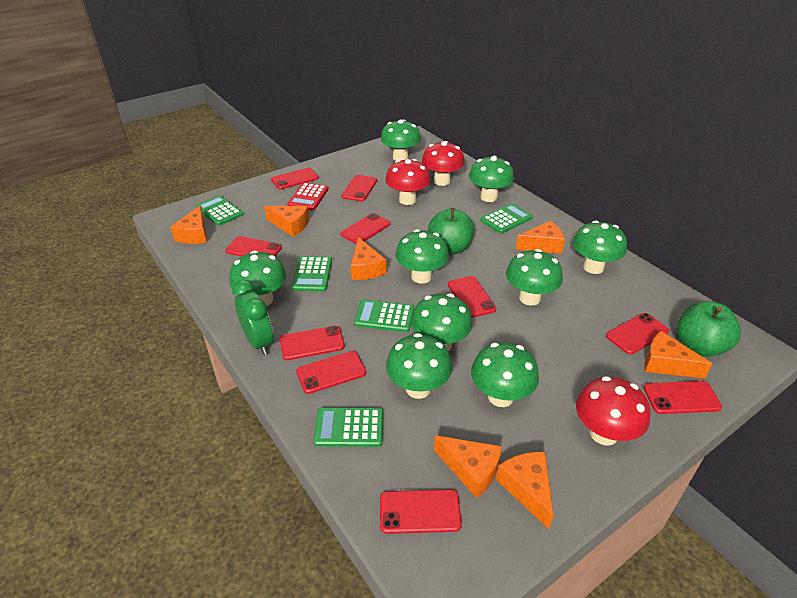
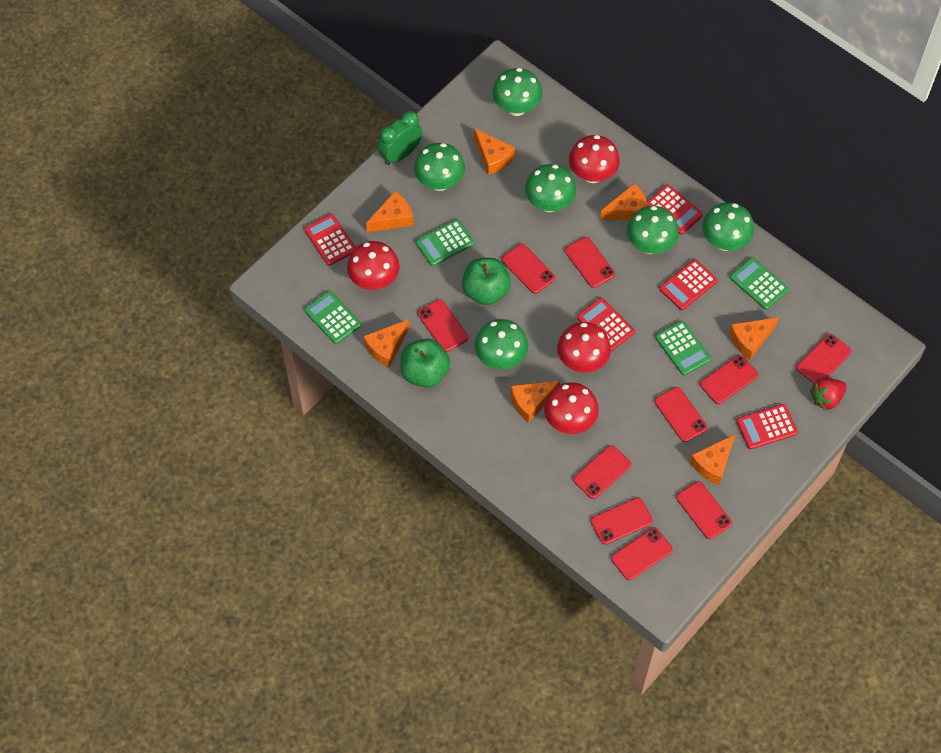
green calculator: [196,196,244,226] [292,256,332,291] [313,408,383,447] [354,299,414,332] [481,204,532,234] = 5 -> [304,291,361,344] [416,219,474,266] [655,321,711,375] [730,257,788,310] = 4
green mushroom: [229,251,286,306] [380,119,421,161] [386,333,452,399] [395,229,449,284] [411,293,472,351] [469,156,514,202] [471,342,539,407] [506,249,563,306] [572,220,627,274] = 9 -> [414,143,465,191] [474,319,528,370] [492,68,542,116] [525,164,576,212] [627,206,679,254] [702,202,754,251] = 6
red calculator: [287,183,329,210] = 1 -> [304,214,356,266] [577,298,635,351] [647,184,703,234] [659,259,717,310] [736,404,798,449] = 5
red mushroom: [385,159,431,205] [422,141,465,186] [576,376,651,446] = 3 -> [347,241,400,290] [544,382,599,434] [557,322,611,373] [569,135,620,183] = 4
red strawberry: none = 0 -> [810,378,847,411] = 1

